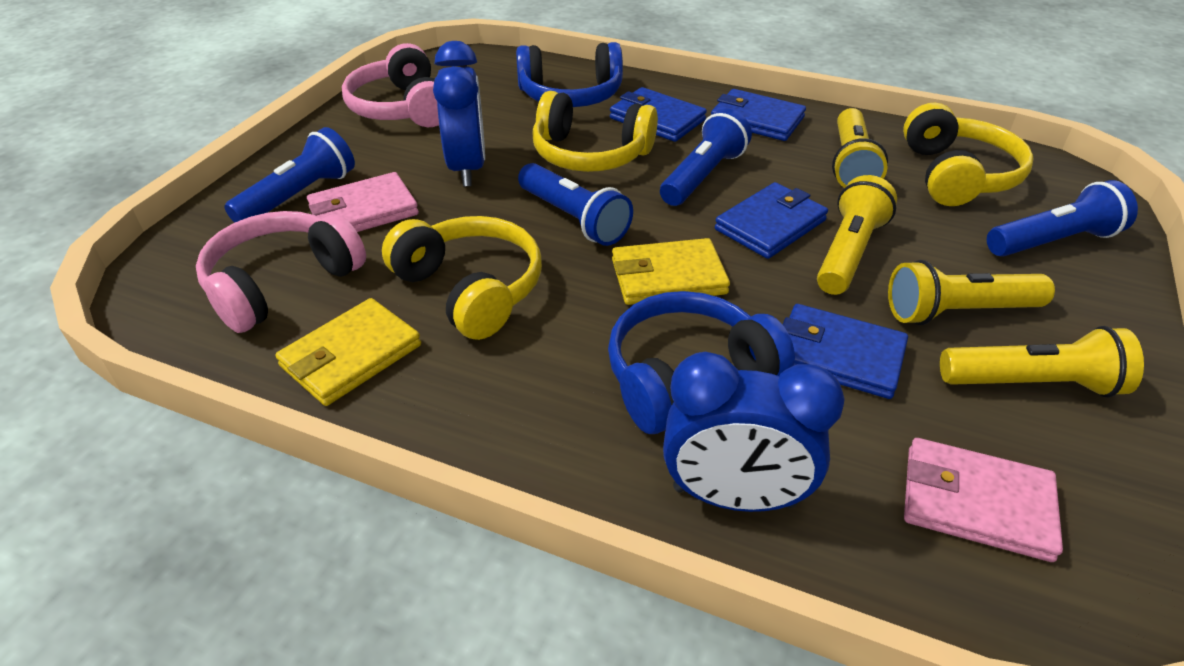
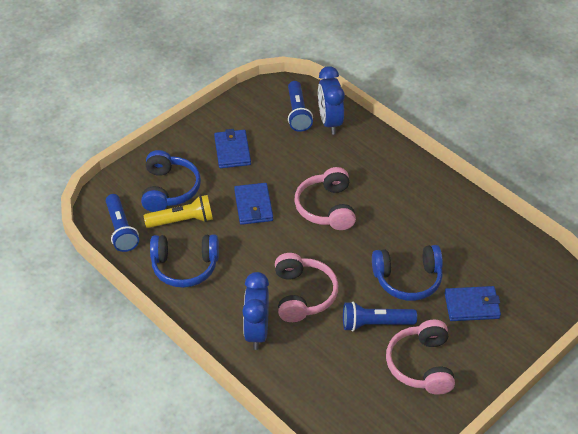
blue flashlight: [224,127,355,223] [518,163,633,246] [660,109,752,206] [987,180,1138,257] = 4 -> [106,194,139,252] [288,81,313,132] [343,302,417,332] = 3
blue headphones: [516,42,623,107] [608,291,795,434] = 2 -> [141,150,201,212] [150,234,219,288] [372,245,443,301] = 3
blue wallet: [610,87,707,142] [711,89,806,141] [715,182,828,259] [783,304,908,399] = 4 -> [214,129,251,168] [234,183,273,225] [445,286,501,321] = 3
pink headphones: [196,211,366,333] [342,43,439,127] = 2 -> [275,253,338,322] [295,167,356,230] [386,320,455,395] = 3
pink wallet: [307,172,419,232] [904,438,1063,562] = 2 -> none = 0
yellow flashlight: [817,175,897,295] [832,108,888,188] [888,260,1055,325] [940,326,1144,398] = 4 -> [144,195,213,228] = 1
yellow headphones: [382,216,542,340] [532,91,658,172] [903,103,1034,206] = 3 -> none = 0
yellow wallet: [275,298,421,406] [612,238,730,305] = 2 -> none = 0

